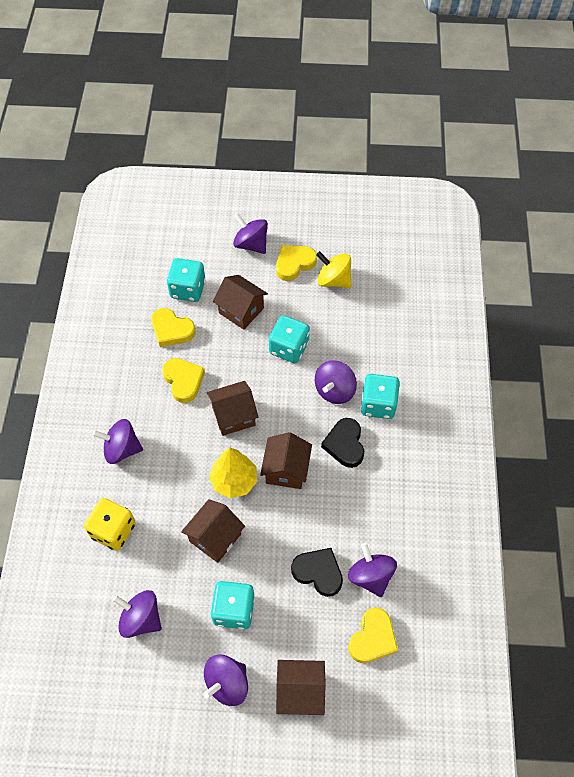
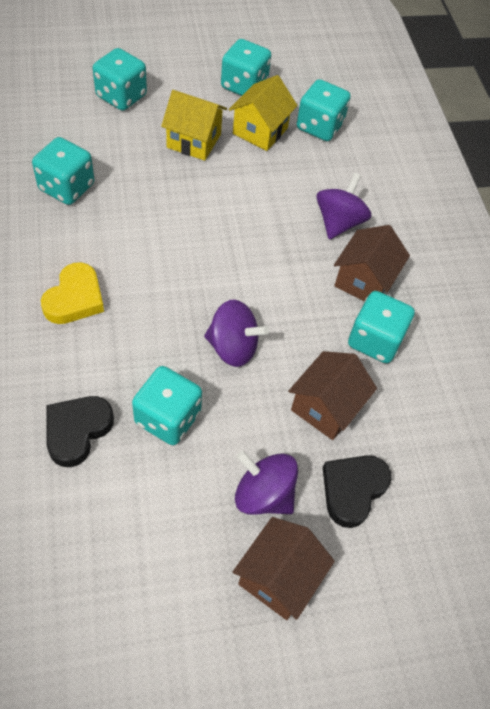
brown house: [181,499,245,563] [207,381,258,436] [213,275,268,330] [260,432,312,489] [276,660,326,715] = 5 -> [233,517,335,620] [288,351,377,440] [334,225,410,302] = 3
purple spinning top: [92,419,143,464] [113,590,162,638] [204,654,248,706] [233,213,268,254] [315,360,357,404] [348,543,397,597] = 6 -> [204,300,269,367] [235,451,298,515] [316,173,372,239] = 3
turquoise dice: [167,258,206,302] [210,581,255,630] [269,315,310,363] [361,374,400,419] = 4 -> [32,137,94,205] [93,48,147,111] [132,366,202,445] [221,39,271,96] [297,79,351,141] [348,291,415,363] = 6
yellow dice: [84,498,136,551] = 1 -> none = 0
yellow heart: [151,308,196,347] [162,358,205,403] [276,245,317,281] [348,608,398,663] = 4 -> [41,262,104,324] = 1
yellow house: none = 0 -> [161,90,227,161] [229,75,298,151] = 2
yellow spinning top: [316,251,351,288] = 1 -> none = 0
yellow tree: [209,448,257,498] = 1 -> none = 0

